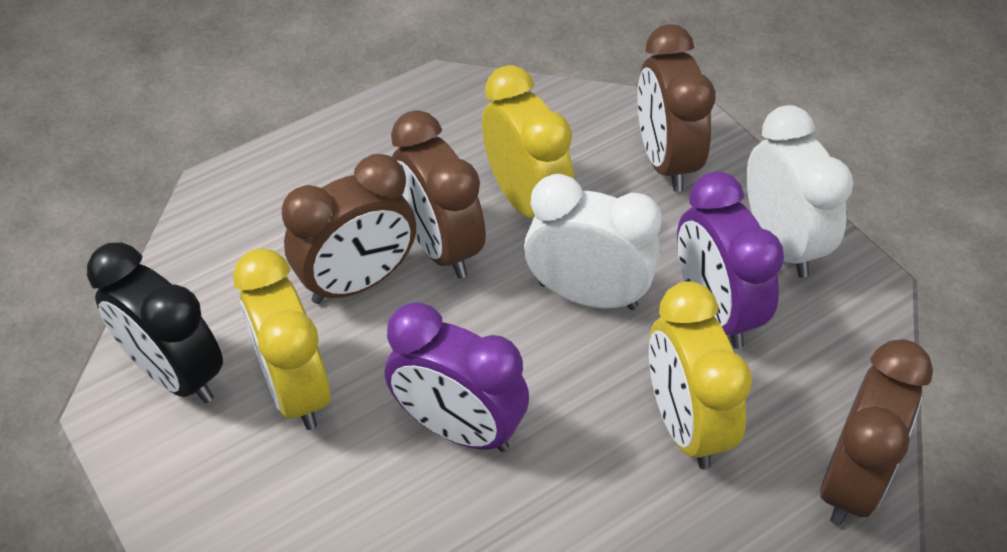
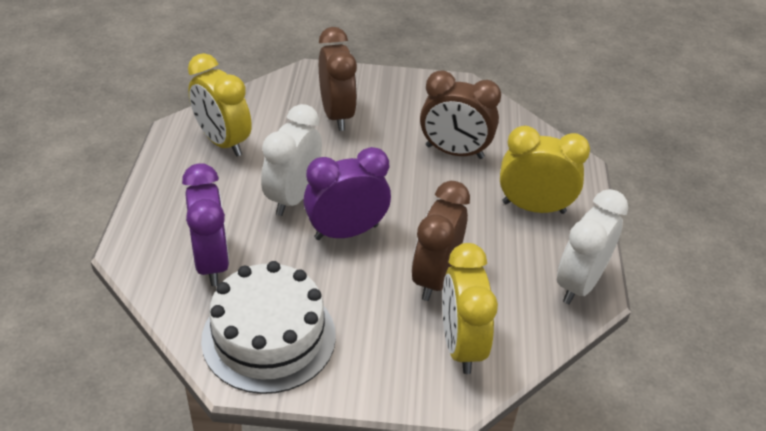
black clock: [87,242,223,403] = 1 -> none = 0
brown clock: [282,154,416,304] [391,110,486,279] [637,24,715,192] [820,339,933,526] = 4 -> [319,27,357,131] [412,181,470,301] [420,70,501,159] = 3
white cake: none = 0 -> [201,261,336,394] = 1

